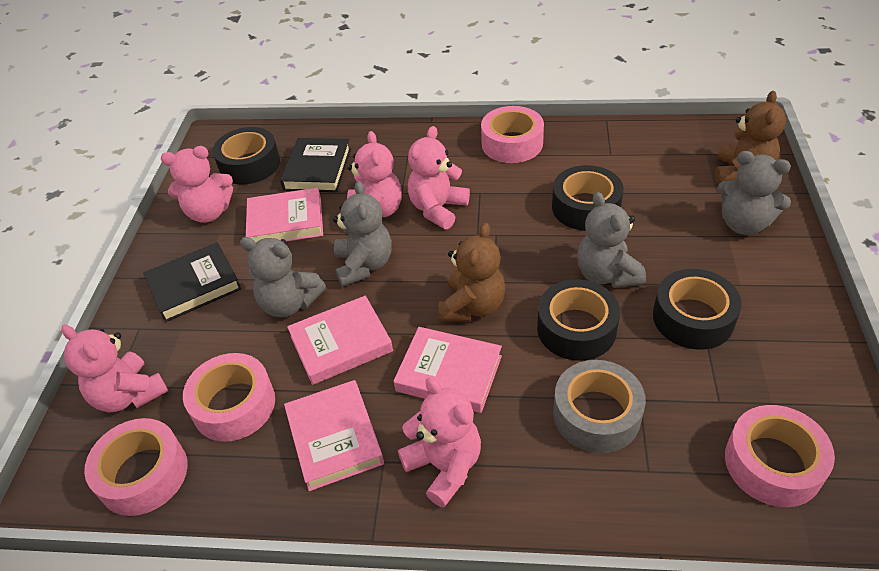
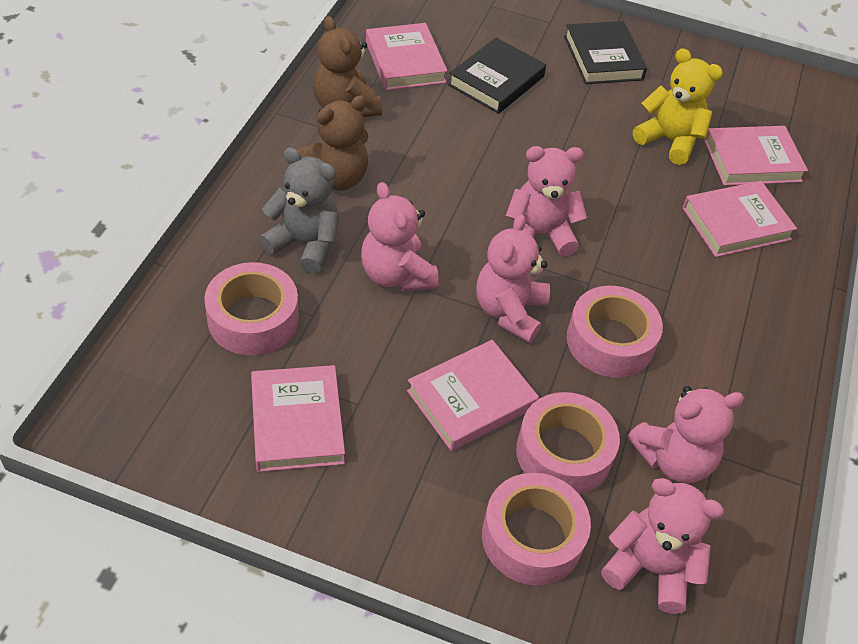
black tape: [213,127,280,185] [537,279,620,361] [552,165,624,231] [653,269,742,350] = 4 -> none = 0
grey tape: [553,360,646,453] = 1 -> none = 0
grey teddy bear: [240,237,326,317] [333,181,392,287] [577,192,646,288] [718,151,791,235] = 4 -> [259,147,339,274] = 1
pink book: [246,188,323,243] [284,380,384,491] [287,296,393,385] [394,327,502,413] = 4 -> [251,365,345,472] [366,23,447,90] [407,340,539,451] [682,181,797,257] [704,126,808,186] = 5
yellow teddy bear: none = 0 -> [633,48,723,165] = 1

